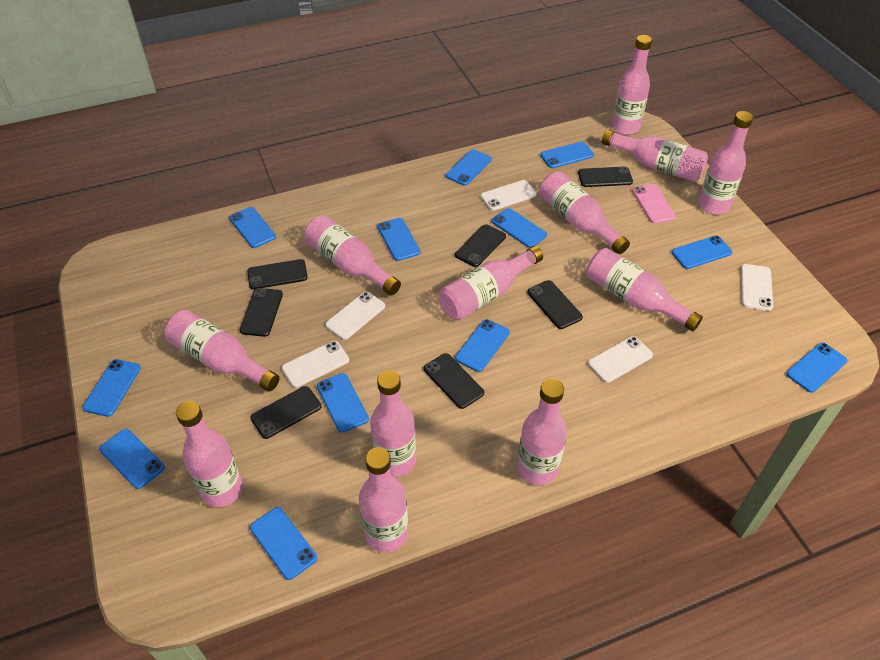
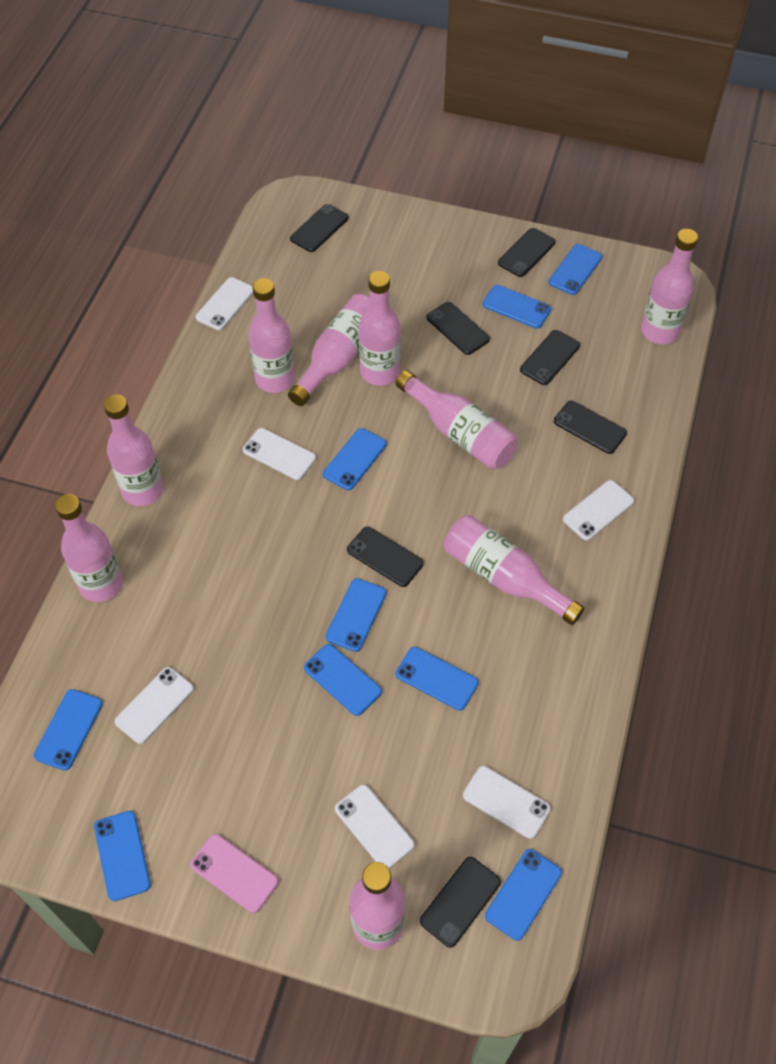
blue phone: [82,359,141,417] [99,429,165,489] [229,207,276,248] [250,507,317,580] [317,373,369,433] [377,218,420,261] [446,149,492,186] [455,319,510,372] [492,208,547,248] [540,142,594,168] [672,236,732,269] [786,342,847,393] = 12 -> [34,689,103,771] [94,811,151,901] [304,644,382,716] [323,428,386,490] [326,578,386,652] [396,647,479,711] [482,285,551,329] [485,849,562,941] [549,244,602,295] = 9
pink bottle: [165,310,279,392] [176,401,243,507] [304,215,401,296] [359,447,408,553] [370,370,416,477] [439,246,543,320] [517,379,567,486] [539,171,630,254] [586,248,703,331] [602,130,708,182] [611,35,652,135] [698,111,753,215] = 12 -> [55,494,123,602] [104,395,164,506] [248,278,295,393] [288,294,370,406] [350,862,405,950] [359,271,401,386] [396,370,518,470] [444,515,585,625] [641,229,698,344] = 9
white phone: [282,341,349,388] [325,292,385,340] [481,180,537,211] [588,336,653,383] [741,264,773,311] = 5 -> [115,667,194,744] [196,277,253,330] [243,428,316,480] [335,785,415,869] [463,766,551,839] [563,480,634,541] = 6

